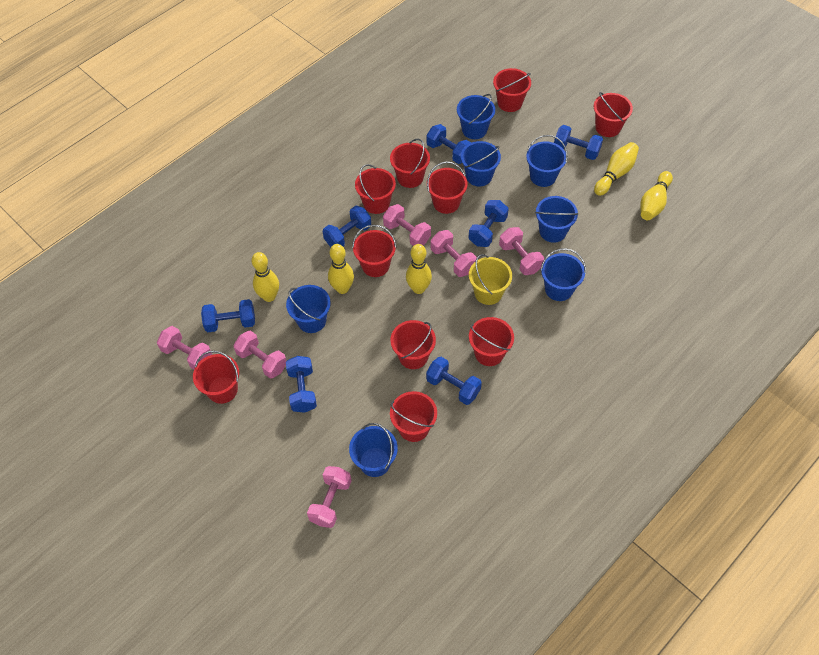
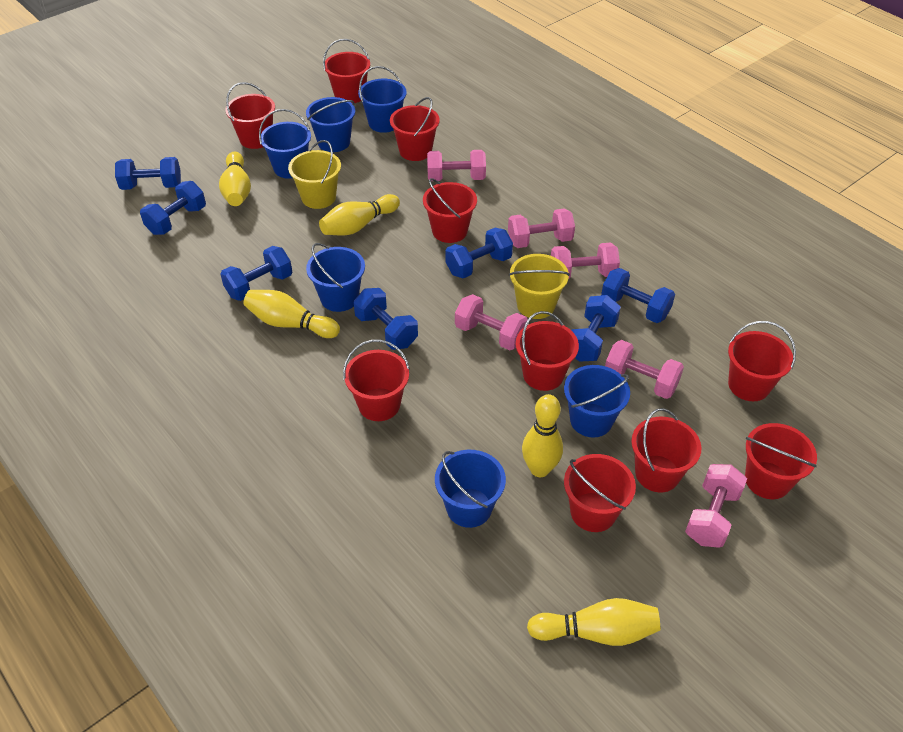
blue bucket: [286,285,331,333] [349,423,398,477] [457,94,495,139] [461,141,501,187] [526,135,568,187] [535,196,579,243] [541,248,586,301] = 7 -> [259,109,311,179] [306,97,355,152] [306,243,365,312] [358,66,407,133] [435,450,506,528] [564,365,630,437] = 6
yellow bucket: [469,254,512,305] = 1 -> [288,140,341,209] [509,254,570,319] = 2

